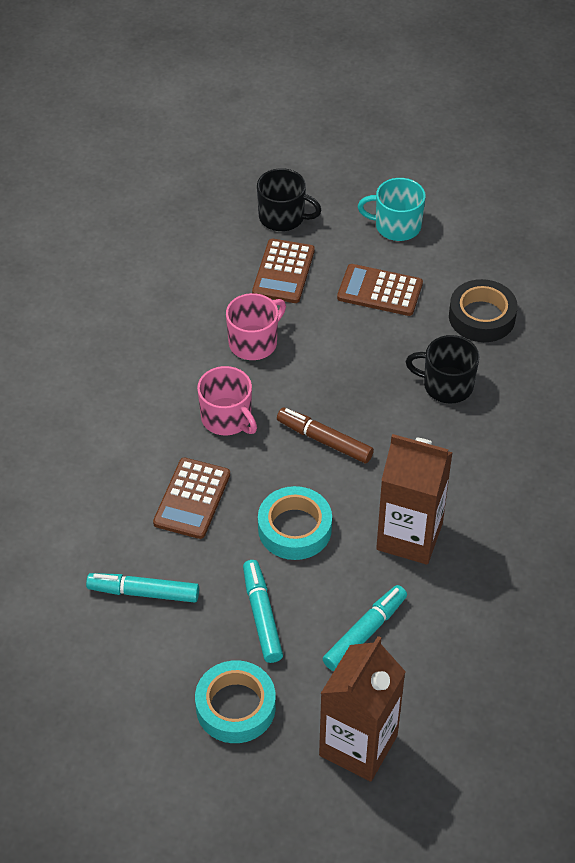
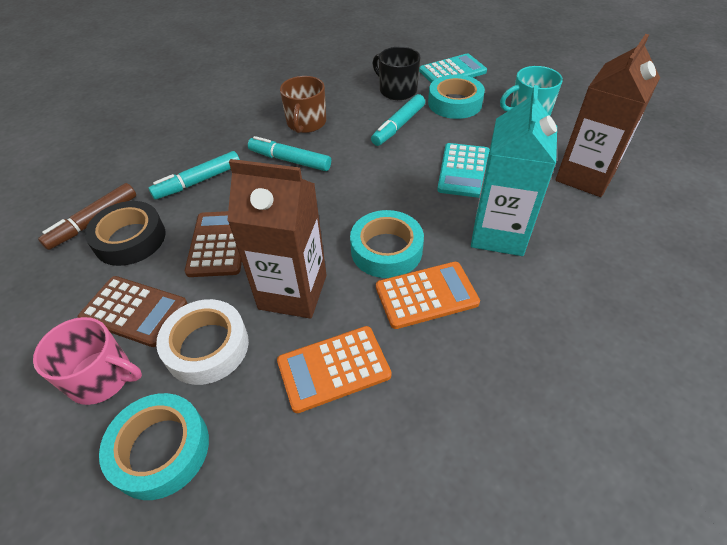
black mug: [257,168,322,231] [406,335,480,404] = 2 -> [372,47,421,100] = 1
brown calculator: [153,458,230,539] [252,239,315,303] [337,264,423,316] = 3 -> [78,276,188,347] [185,211,242,277] = 2
brown mug: none = 0 -> [280,76,326,133] = 1
orange calculator: none = 0 -> [277,326,391,413] [376,262,480,329] = 2
pink mug: [197,366,257,436] [226,293,286,360] = 2 -> [33,317,142,405] = 1
turquoise calculator: none = 0 -> [419,53,487,83] [437,143,490,198] = 2
turquoise carton: none = 0 -> [471,85,557,256] = 1
turquoise tape: [195,660,276,743] [258,486,332,560] = 2 -> [99,393,209,500] [350,210,424,278] [428,75,485,119] = 3
white tape: none = 0 -> [156,299,249,385] = 1

